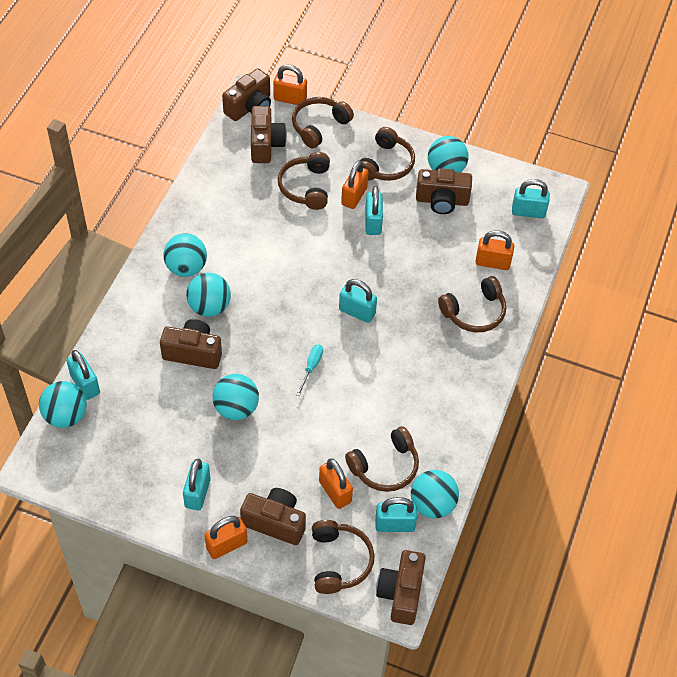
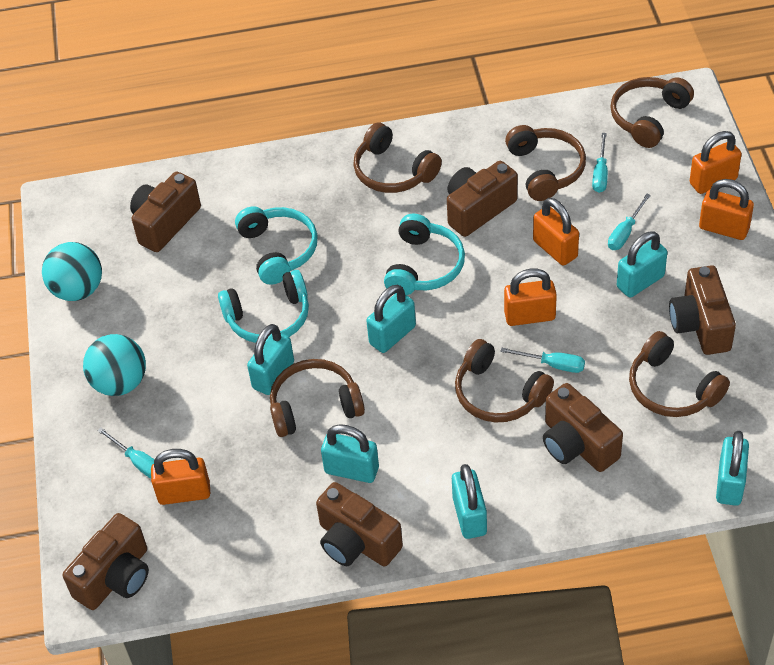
turquoise ball: [39,381,87,428] [163,233,207,277] [186,273,231,317] [213,374,259,420] [411,470,459,518] [428,136,469,172] = 6 -> [42,242,102,301] [83,334,146,396] = 2
turquoise headphones: none = 0 -> [218,270,309,343] [235,206,318,285] [384,214,465,295] = 3
turquoise screwdriver: [296,344,323,396] = 1 -> [97,428,154,478] [500,348,585,373] [592,133,608,193] [608,194,651,250] = 4

